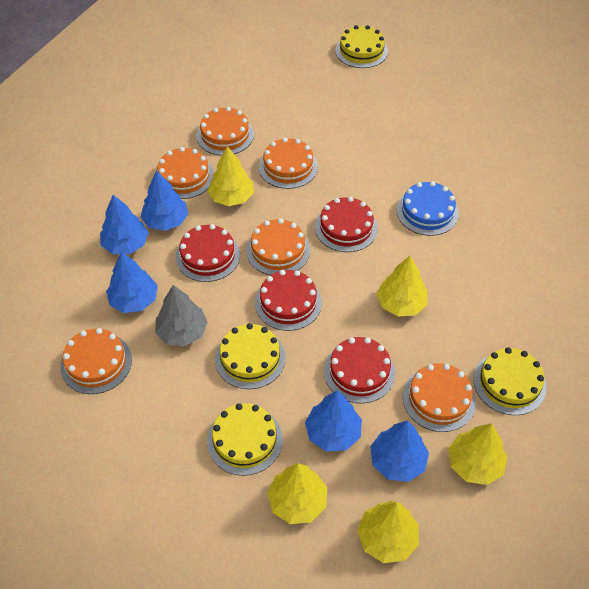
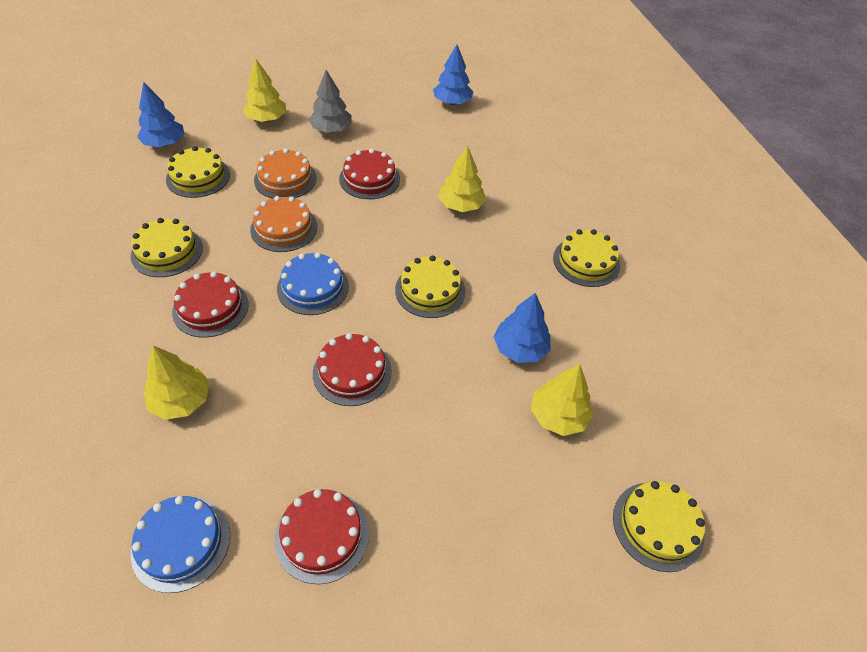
blue cake: [397,181,459,236] = 1 -> [131,496,230,593] [277,252,349,315] = 2
blue tree: [100,195,149,254] [106,252,158,313] [140,170,188,231] [305,391,362,451] [370,420,429,482] = 5 -> [137,82,184,147] [433,45,473,105] [493,293,551,363] = 3
orange cake: [60,328,132,394] [157,147,214,199] [197,107,254,156] [246,218,310,275] [259,138,318,189] [403,363,476,432] = 6 -> [250,196,317,252] [254,148,317,199] = 2
yellow cake: [207,403,283,476] [215,323,286,389] [335,25,388,68] [473,347,546,415] = 4 -> [131,218,203,277] [166,146,230,198] [395,255,466,318] [553,229,620,287] [613,481,705,572] = 5
yellow tree: [208,146,254,206] [267,463,327,524] [357,501,419,563] [377,256,428,316] [448,423,508,485] = 5 -> [144,346,210,420] [243,59,286,122] [438,146,486,212] [531,364,593,436] = 4

